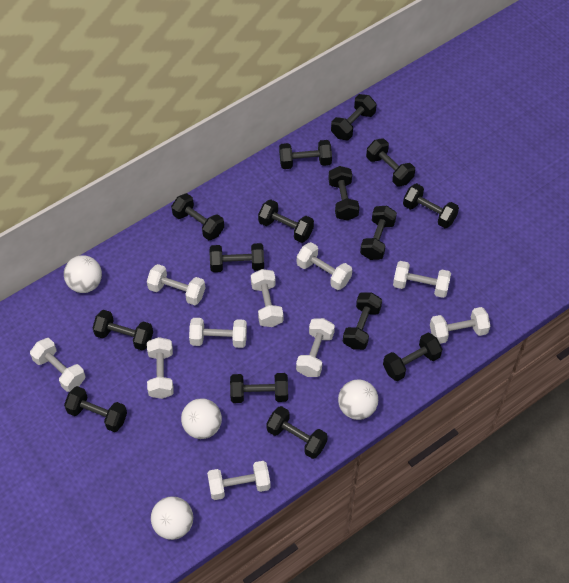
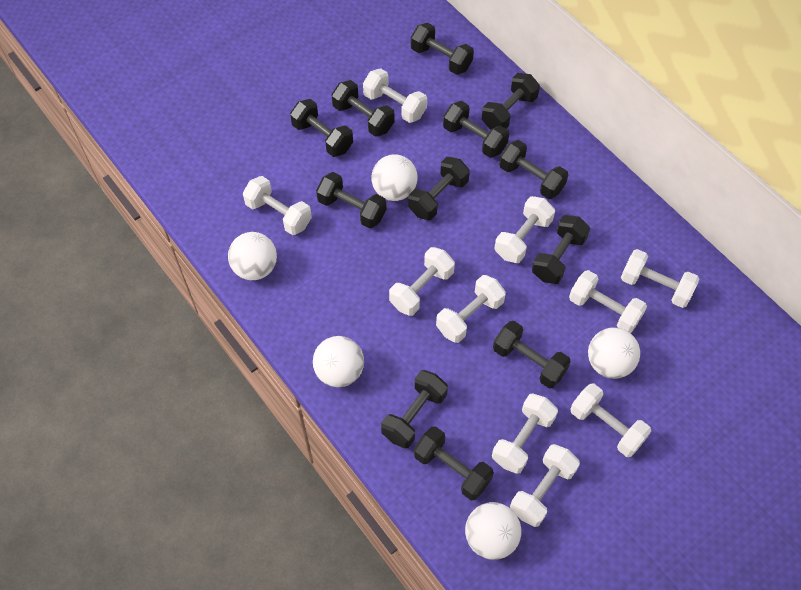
black dumbbell: [64,386,127,432] [93,310,153,351] [171,193,224,240] [210,243,264,272] [230,373,288,403] [258,199,314,243] [266,406,328,459] [279,140,332,169] [328,166,359,221] [331,94,376,140] [343,292,382,350] [360,206,397,260] [366,138,415,187] [383,333,442,381] [403,183,459,228] = 15 -> [290,99,353,157] [316,172,386,228] [331,80,395,137] [381,370,448,449] [408,157,470,220] [411,22,474,75] [414,426,494,500] [443,101,509,158] [481,73,540,130] [493,321,571,388] [499,140,568,199] [532,215,590,284] = 12
white ball: [64,255,102,293] [151,496,193,540] [181,398,222,439] [338,379,378,420] = 4 -> [228,232,277,280] [313,336,364,387] [371,155,418,201] [465,502,521,560] [588,328,640,379] = 5

